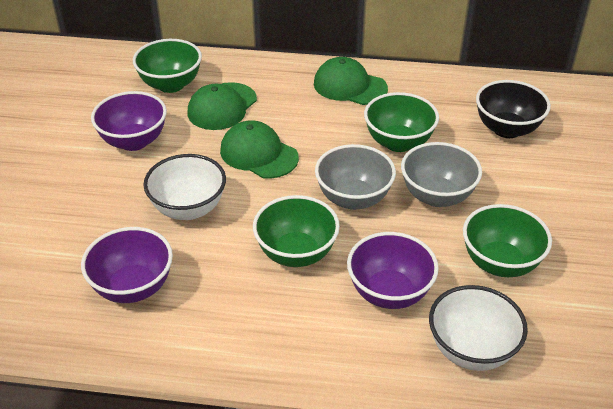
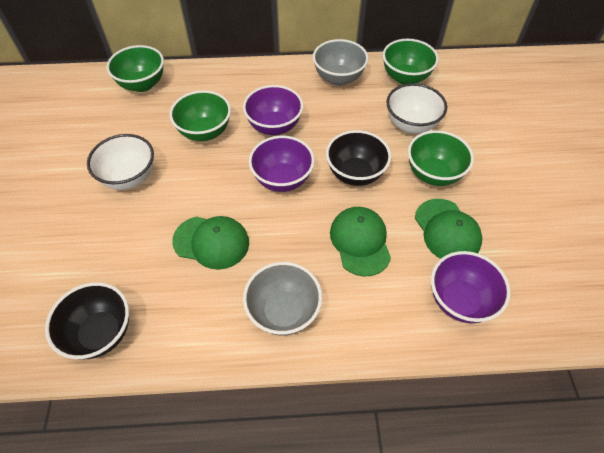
black bowl: [476,80,551,138] = 1 -> [45,282,129,359] [326,130,391,186] = 2

